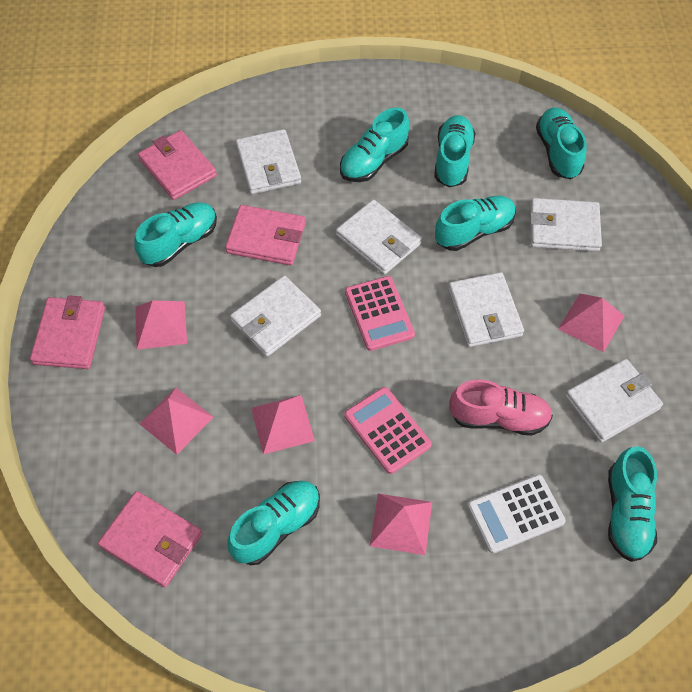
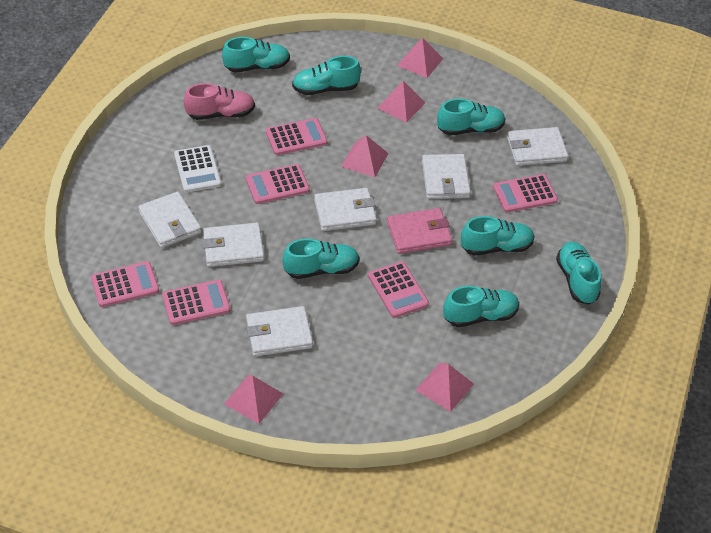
pink calculator: [344,387,432,474] [345,276,415,351] = 2 -> [91,261,159,307] [162,280,230,325] [246,164,310,204] [266,118,327,155] [368,261,429,318] [493,174,558,212] = 6
pink wallet: [30,295,105,369] [98,491,203,587] [138,130,217,200] [225,205,306,265] = 4 -> [387,208,452,254] = 1

